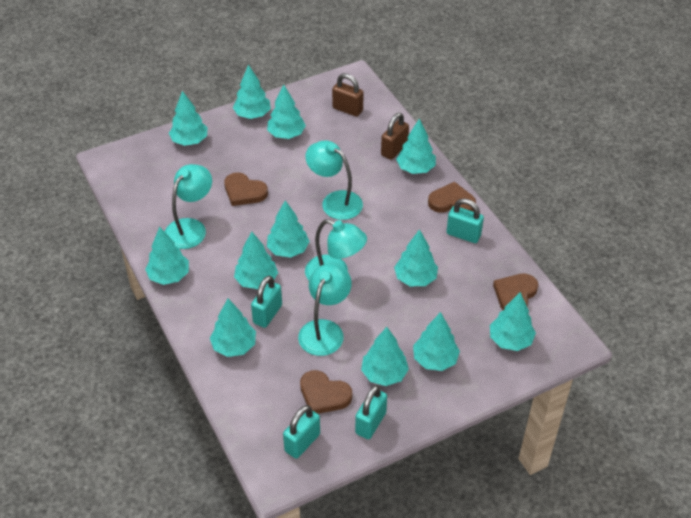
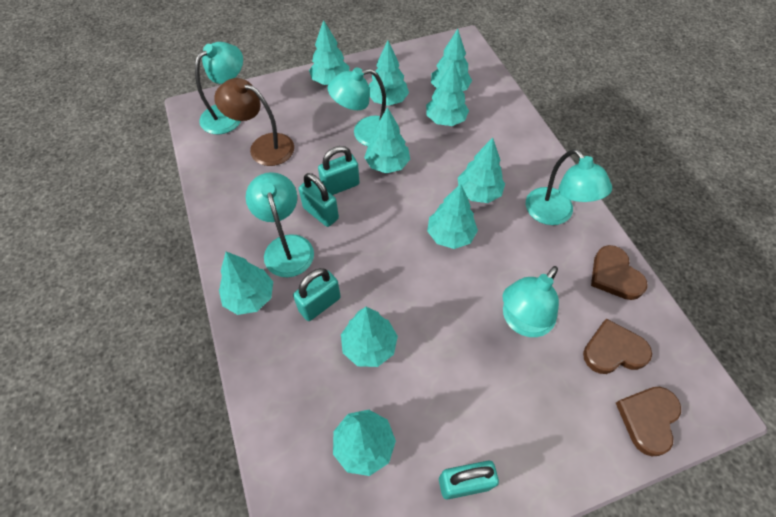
brown heart: [224,172,268,206] [300,370,352,414] [428,182,476,213] [493,274,538,310] = 4 -> [583,319,652,374] [591,245,648,300] [616,387,681,456] = 3
brown lamp: none = 0 -> [214,78,294,166] = 1
brown padlock: [332,73,364,117] [381,113,409,160] = 2 -> none = 0
turquoise lamp: [165,164,212,249] [298,263,352,356] [305,140,363,220] [305,219,367,280] = 4 -> [195,42,243,134] [246,172,314,277] [327,67,386,146] [502,266,559,337] [526,149,612,225] = 5
turquoise tree: [145,227,189,285] [169,91,208,146] [210,298,256,357] [233,65,271,119] [234,232,278,289] [267,85,306,139] [267,200,310,258] [361,327,409,386] [394,229,438,286] [396,118,436,174] [413,312,460,371] [490,292,536,351] = 12 -> [219,252,273,315] [309,20,350,85] [333,410,396,476] [341,307,398,367] [364,107,410,173] [369,41,409,106] [426,61,469,126] [427,184,478,249] [431,29,472,91] [458,137,505,203] = 10

